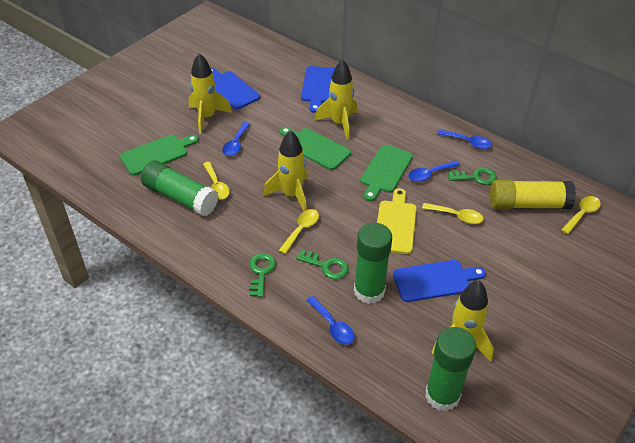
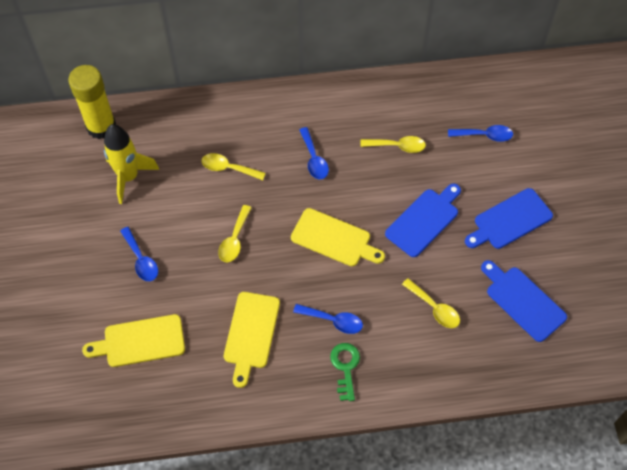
green cutting board: [120,135,199,176] [280,127,351,170] [360,145,413,201] = 3 -> none = 0
green glue stick: [141,160,219,216] [354,223,392,304] [425,327,476,411] = 3 -> none = 0
green key: [249,253,276,297] [296,249,349,279] [448,167,497,185] = 3 -> [330,343,360,401] = 1
yellow cutting board: [377,188,417,254] = 1 -> [82,314,185,367] [224,292,280,388] [291,208,385,266] = 3
yellow rocket: [189,53,232,134] [264,130,307,211] [315,59,357,140] [431,281,494,362] = 4 -> [104,124,159,204] = 1

